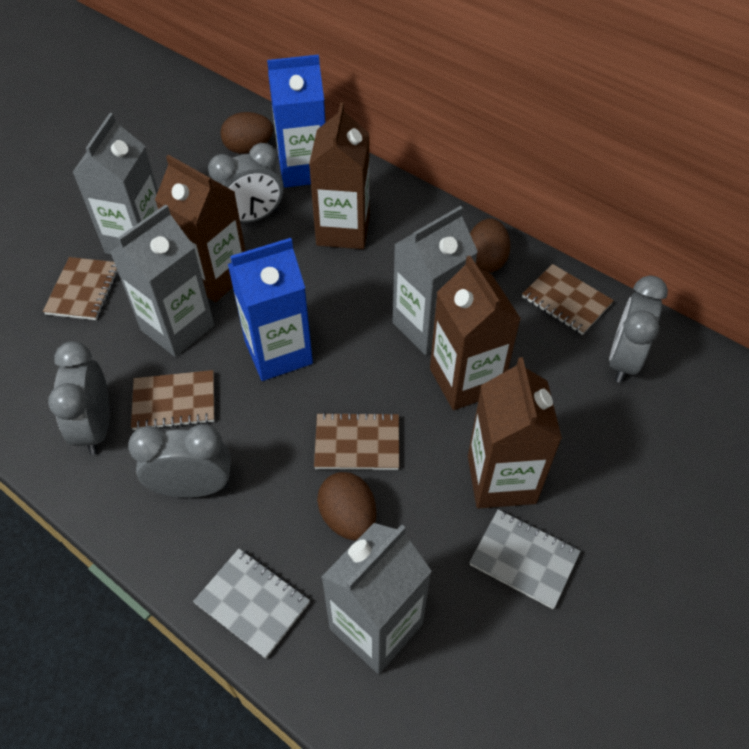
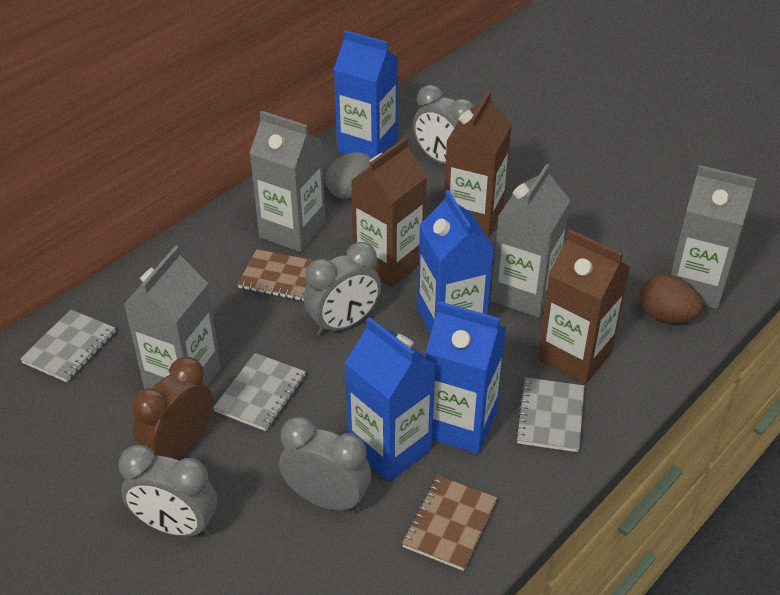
blue carton: [228,238,313,381] [267,54,326,188] = 2 -> [333,30,398,159] [345,317,436,482] [418,190,494,334] [426,301,506,454] = 4
brown carton: [155,155,246,302] [309,102,370,249] [430,256,521,410] [468,357,562,509] = 4 -> [351,137,427,287] [444,91,512,237] [538,229,630,384] = 3
brown clock: none = 0 -> [131,357,214,459] = 1
brown egg: [220,112,273,154] [317,472,376,541] [470,218,511,273] = 3 -> [640,274,703,323] = 1
brown notebook: [43,257,118,320] [131,370,214,430] [314,412,399,470] [522,264,614,335] = 4 -> [237,249,315,301] [402,476,497,571] = 2
grey egg: none = 0 -> [325,152,371,199] = 1
grey notebook: [193,549,310,659] [469,509,581,609] = 2 -> [20,309,116,382] [213,353,306,431] [515,377,585,452] = 3

